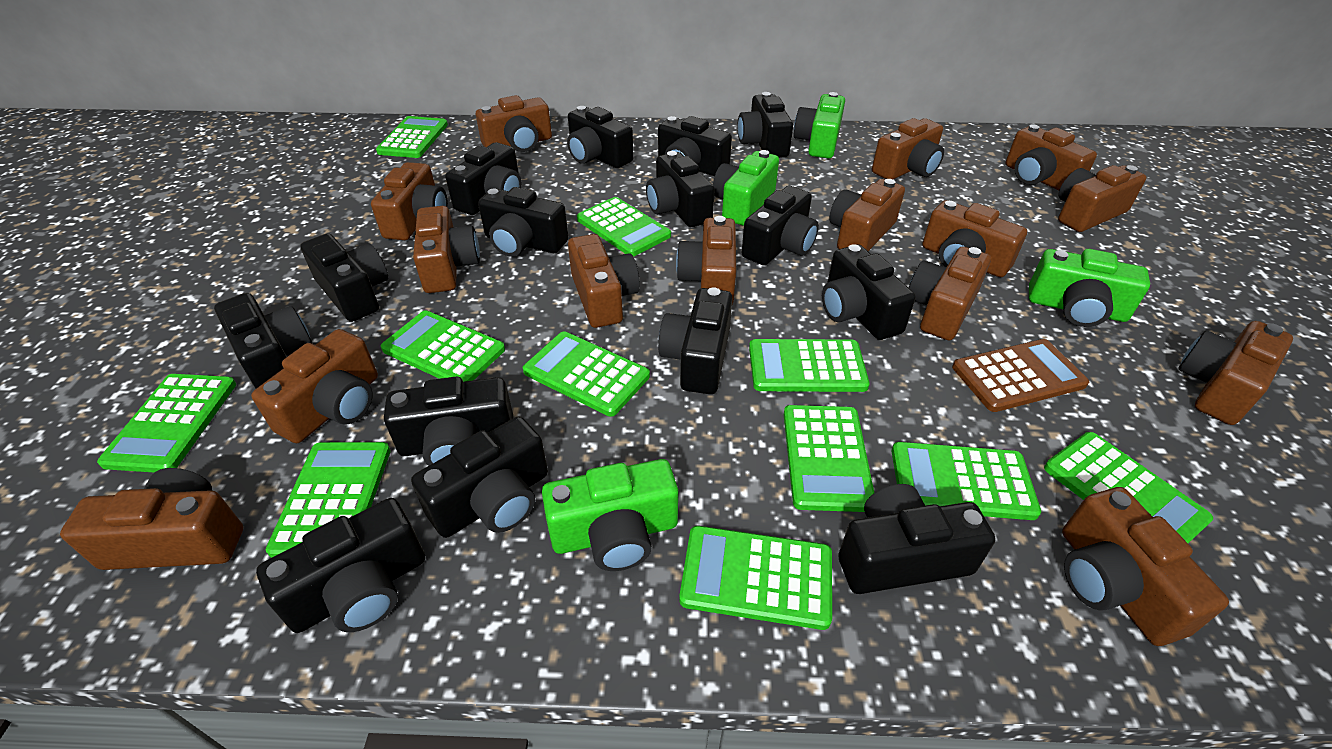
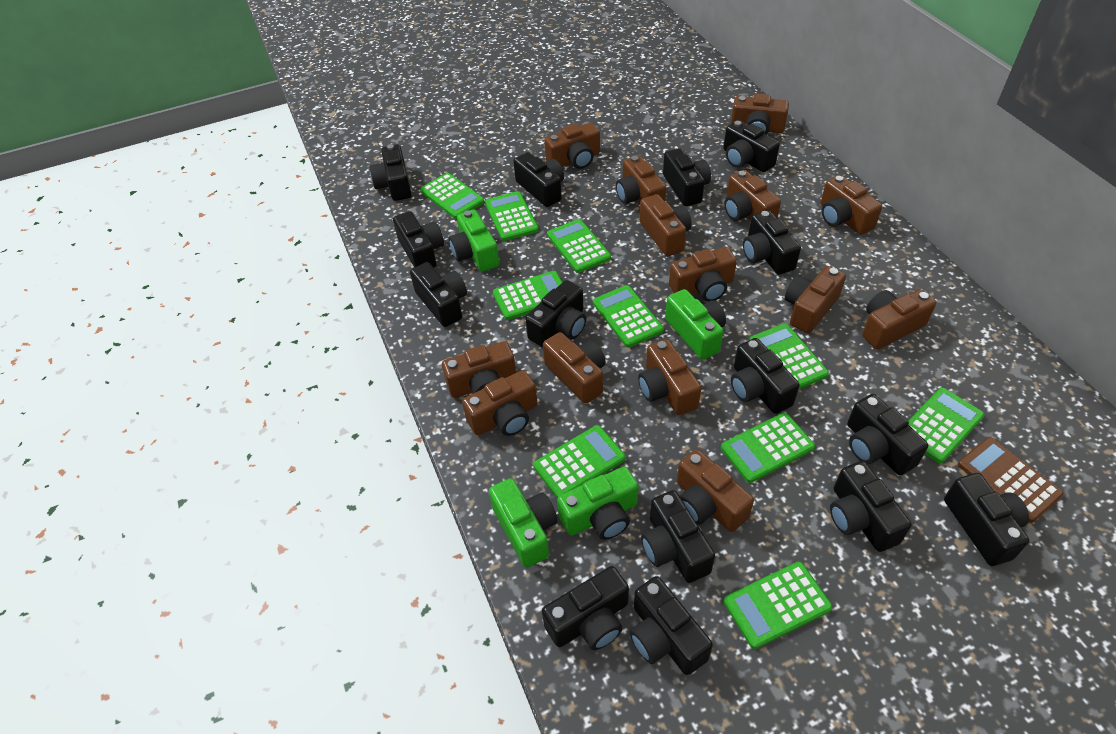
brown camera: [60,468,243,570] [251,329,378,443] [371,162,448,240] [413,206,480,293] [476,95,552,152] [568,234,640,328] [676,216,736,304] [830,179,905,251] [872,118,944,179] [909,247,991,340] [922,200,1027,277] [1006,124,1097,191] [1058,165,1147,232] [1062,487,1229,646] [1178,321,1293,425] = 15 -> [442,341,516,398] [462,370,537,436] [543,332,606,404] [544,122,600,169] [616,155,666,204] [638,339,701,415] [640,194,692,256] [669,247,737,302] [677,449,754,532] [724,170,781,221] [731,94,789,134] [785,266,846,333] [821,175,882,235] [862,289,936,349] = 14
green calculator: [97,374,236,473] [266,442,391,558] [376,116,448,158] [381,310,505,382] [523,331,650,417] [577,197,671,257] [679,526,832,630] [749,339,870,392] [784,405,874,512] [892,442,1041,520] [1044,432,1213,543] = 11 -> [420,173,484,219] [485,191,539,241] [493,271,562,320] [533,425,626,498] [547,219,611,273] [593,285,664,347] [721,413,815,483] [724,562,832,649] [750,324,829,390] [908,388,985,463] = 10

